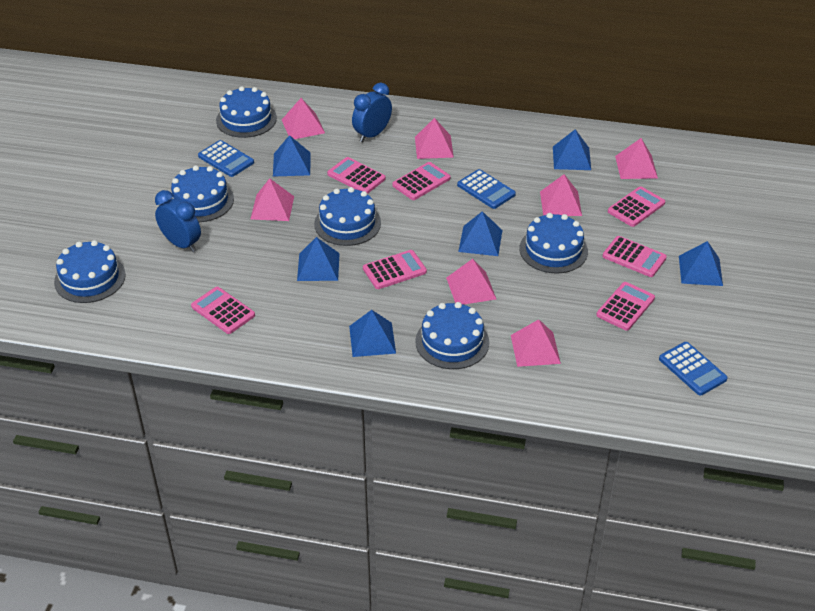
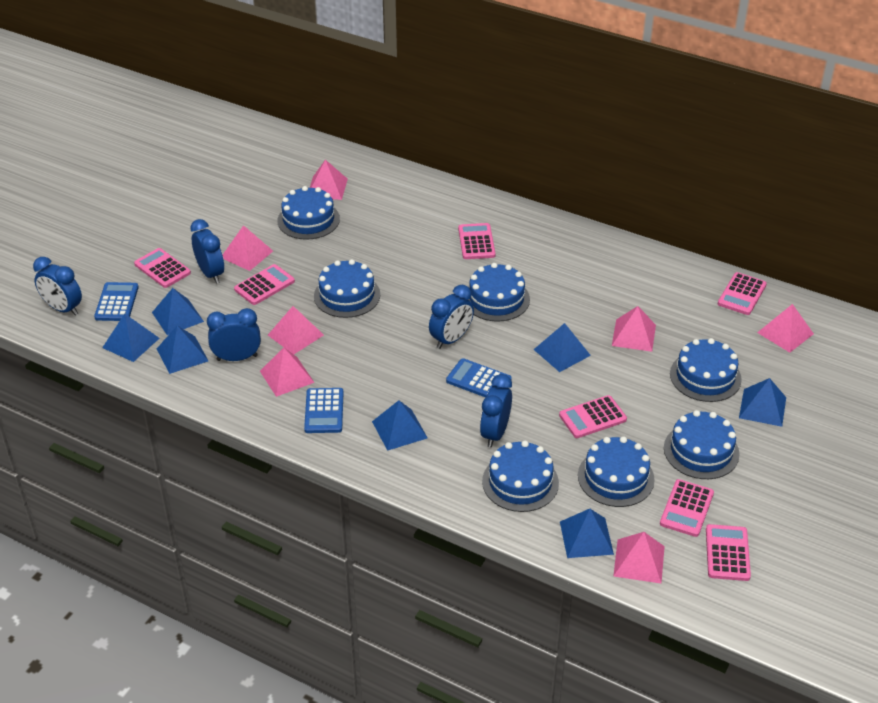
blue cake: [54,240,126,303] [171,165,234,222] [216,86,277,138] [314,187,381,246] [415,302,489,369] [519,213,588,274] = 6 -> [277,186,340,240] [314,259,380,318] [468,263,530,322] [482,441,559,512] [578,436,655,507] [664,410,740,479] [670,338,742,402] = 7
blue clock: [155,190,201,252] [352,83,392,142] = 2 -> [33,257,82,316] [190,219,224,283] [207,308,261,361] [429,285,474,349] [480,374,512,447] = 5
blue pyramid: [273,135,311,177] [297,237,340,281] [349,310,396,357] [458,211,502,256] [553,129,591,170] [679,241,723,286] = 6 -> [102,314,159,362] [152,288,204,335] [157,325,208,374] [372,400,428,451] [533,323,591,372] [560,509,614,558] [739,378,786,427] = 7

